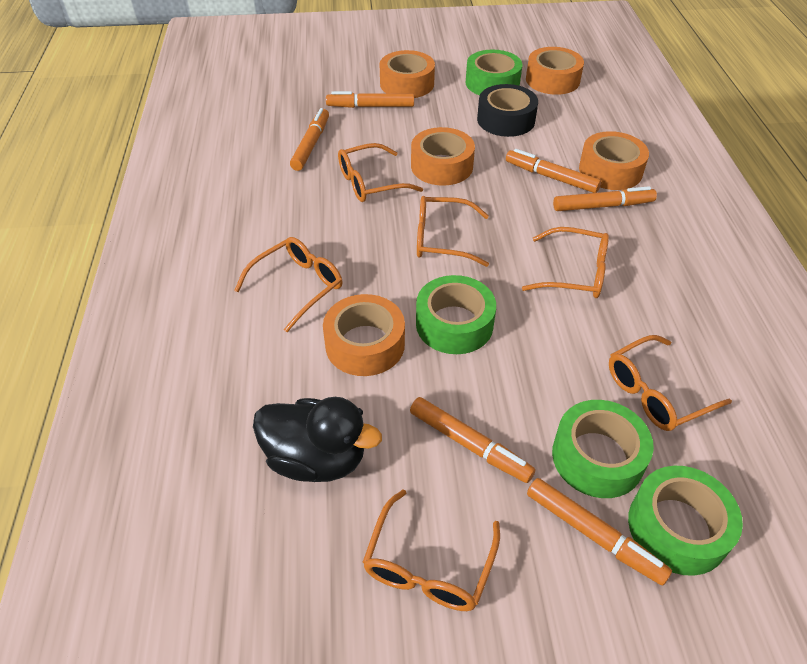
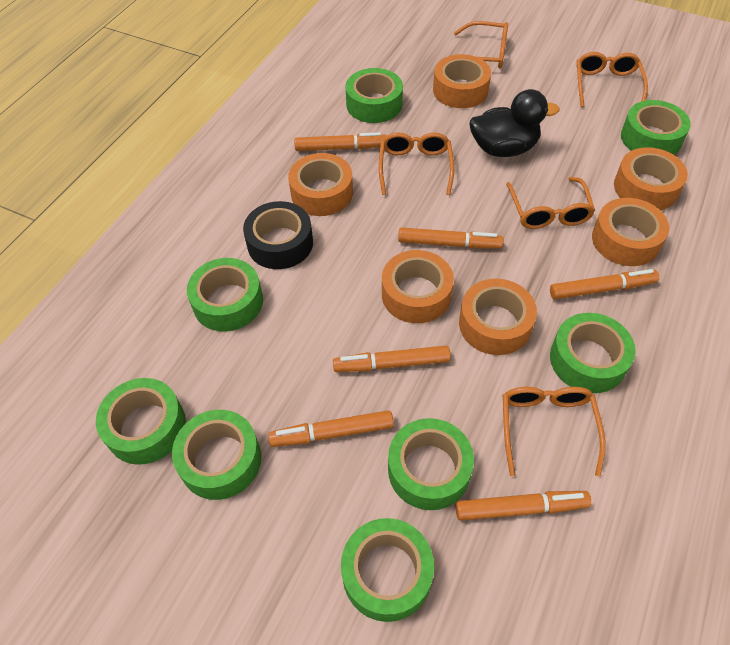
green tape: [416,275,496,354] [466,50,522,95] [552,400,654,498] [628,466,743,576] = 4 -> [96,378,186,465] [172,410,261,500] [187,258,263,332] [341,518,434,622] [345,68,403,123] [388,418,474,510] [550,313,636,393] [621,100,691,155] = 8
orange glasses: [234,237,342,332] [338,143,423,202] [363,489,500,611] [417,196,489,267] [522,227,609,298] [609,335,732,431] = 6 -> [379,132,454,195] [454,21,508,68] [503,387,606,477] [506,177,595,229] [577,52,648,107] = 5
orange tape: [323,294,405,376] [380,50,435,98] [411,127,475,186] [526,47,584,95] [579,131,649,190] = 5 -> [288,153,353,216] [382,250,454,323] [433,54,491,108] [459,278,537,355] [592,198,669,266] [614,147,688,210] = 6

